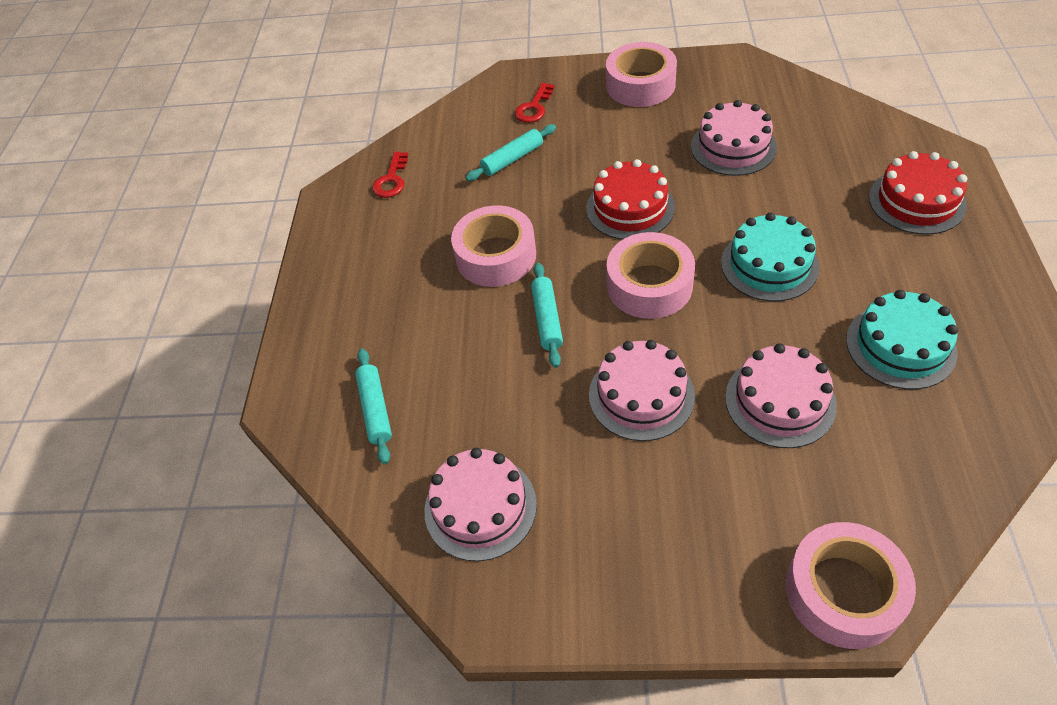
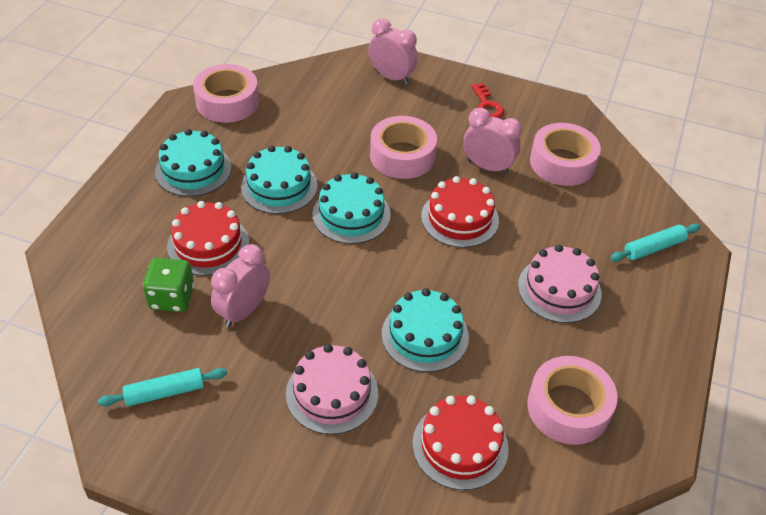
green dice: none = 0 -> [143,258,195,312] = 1
pink cake: [425,448,537,561] [589,340,695,441] [691,100,777,176] [725,343,837,448] = 4 -> [286,344,378,435] [518,245,602,323] = 2
pink clock: none = 0 -> [211,244,270,327] [368,19,418,85] [463,108,522,174] = 3
red cake: [586,159,675,240] [869,151,967,235] = 2 -> [167,201,249,276] [412,395,509,490] [421,176,499,248] = 3
red key: [372,152,408,198] [515,82,555,123] = 2 -> [471,83,504,118] = 1
turquoise cake: [721,212,819,301] [846,290,958,389] = 2 -> [155,129,231,197] [241,145,318,214] [312,172,391,244] [382,288,469,372] = 4
turquoise rolling pin: [355,348,392,464] [466,124,556,181] [531,263,563,368] = 3 -> [98,368,227,407] [610,224,701,262] = 2

